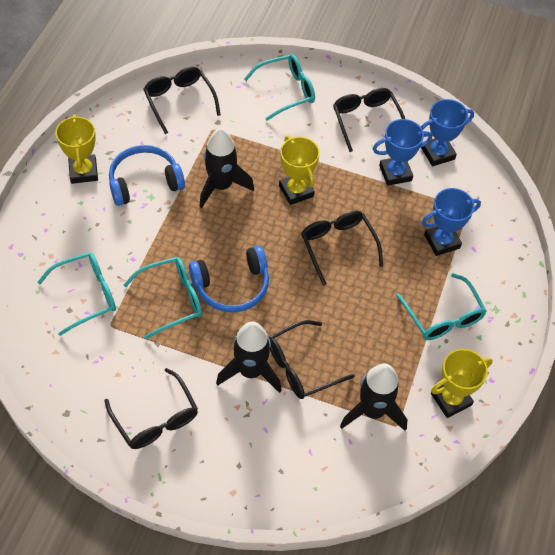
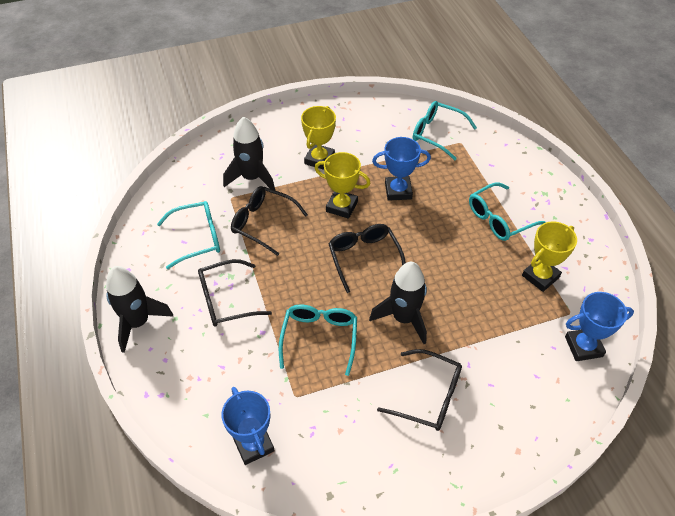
black glasses: [104,368,198,449] [143,67,221,134] [269,320,355,399] [301,211,383,286] [333,88,405,152] = 5 -> [198,259,272,327] [231,186,308,256] [329,224,406,293] [377,349,462,431] = 4
blue headphones: [109,145,185,206] [189,246,269,312] = 2 -> none = 0

